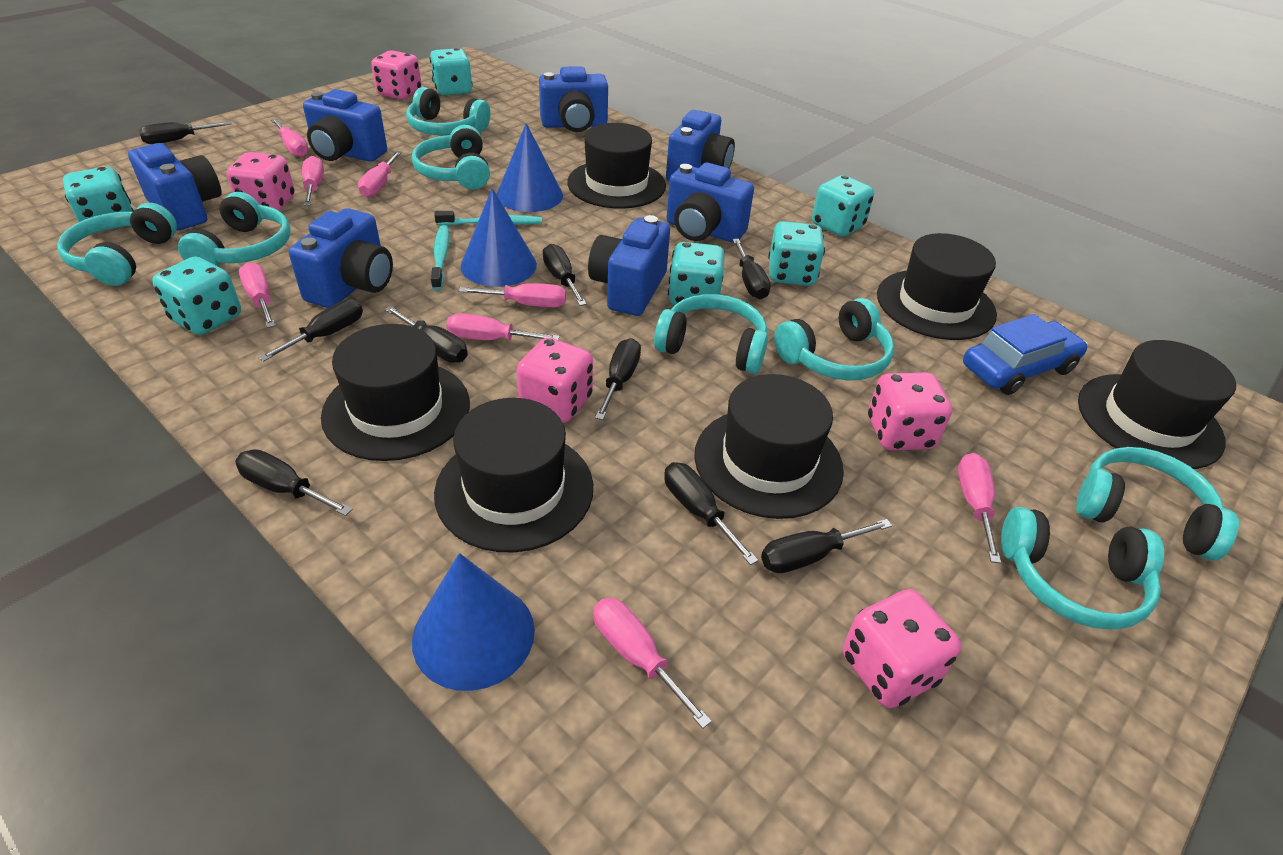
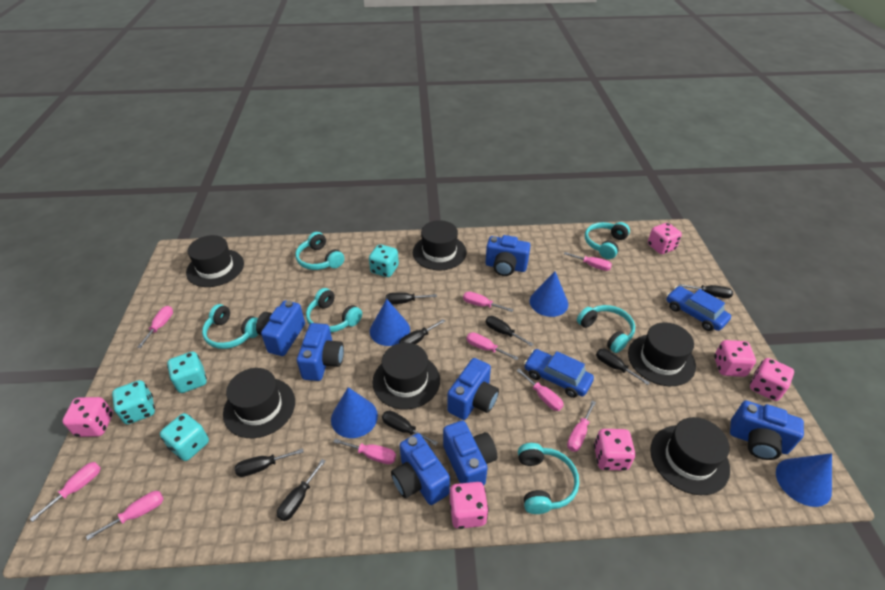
black screwdriver: [139,121,232,144] [235,449,353,516] [258,299,363,362] [385,306,468,363] [543,244,587,306] [595,338,641,420] [664,462,758,565] [732,239,771,299] [761,519,892,573] = 9 -> [235,448,304,477] [277,459,326,521] [382,411,438,446] [385,292,437,304] [399,319,445,344] [486,316,533,346] [596,349,650,385] [679,284,733,298] = 8
blue car: [963,314,1088,395] = 1 -> [524,349,594,398] [667,286,731,331] = 2
blue cone: [412,553,535,691] [460,188,537,287] [496,123,563,212] = 3 -> [331,387,378,438] [370,299,410,346] [530,271,568,317] [776,453,832,507] = 4
pink dice: [227,152,295,211] [371,50,421,100] [516,337,593,423] [843,589,961,708] [868,372,952,451] = 5 -> [62,397,113,437] [450,482,489,529] [594,429,635,471] [648,223,682,254] [714,340,756,377] [750,358,794,401] = 6
pink screwdriver: [239,262,276,328] [271,119,309,157] [302,156,324,206] [358,151,402,198] [446,313,560,340] [458,283,566,307] [594,598,712,729] [958,453,1001,564] = 8 -> [30,462,101,522] [86,491,164,540] [137,306,173,348] [334,438,396,464] [463,292,513,312] [467,332,519,360] [516,368,564,411] [564,252,612,271] [567,400,596,452] = 9
turquoise dice: [63,167,134,231] [152,257,241,335] [430,48,473,96] [668,242,725,305] [768,221,825,286] [812,175,874,237] = 6 -> [112,380,155,424] [160,413,209,461] [167,352,207,393] [369,244,399,277] = 4
turquoise headphones: [57,203,177,286] [178,192,291,266] [406,87,491,135] [412,125,490,190] [654,294,768,374] [774,298,894,381] [1001,507,1164,630] [1076,447,1239,560] = 8 -> [202,304,259,349] [295,232,344,270] [306,288,362,332] [518,443,579,514] [577,305,635,353] [585,222,630,259] = 6
turquoise toothbrush: [431,225,449,290] [434,211,542,226] = 2 -> none = 0

